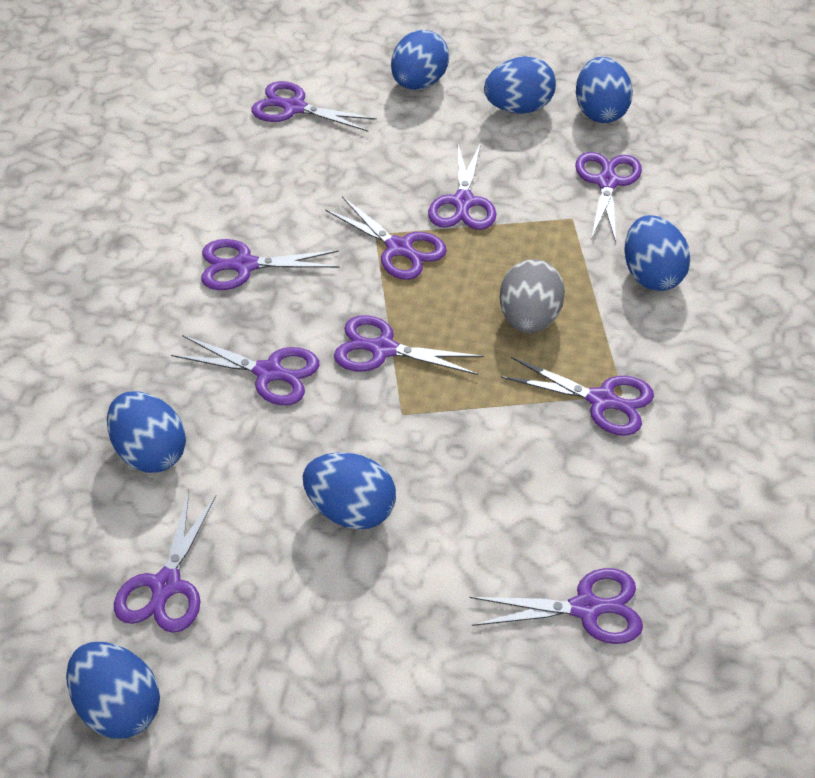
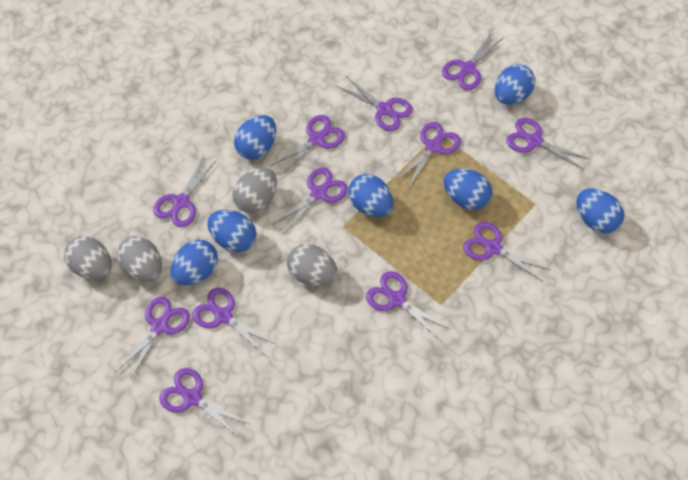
grey egg: [500,259,565,333] = 1 -> [64,236,112,279] [117,236,162,281] [233,168,277,213] [287,244,337,286] = 4
purple scissors: [114,492,216,633] [171,335,319,405] [201,239,340,290] [251,81,377,132] [325,196,447,280] [334,315,484,375] [428,143,496,230] [469,568,643,644] [501,357,654,436] [575,152,642,242] = 10 -> [116,297,190,381] [153,155,217,227] [159,368,250,438] [192,288,276,356] [270,115,345,176] [273,167,348,233] [337,76,413,131] [366,271,451,341] [395,122,461,188] [442,32,504,90] [463,222,550,282] [506,118,589,170] = 12

